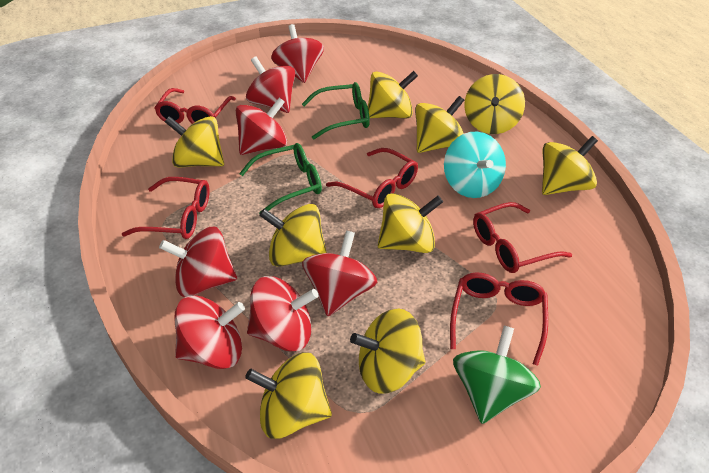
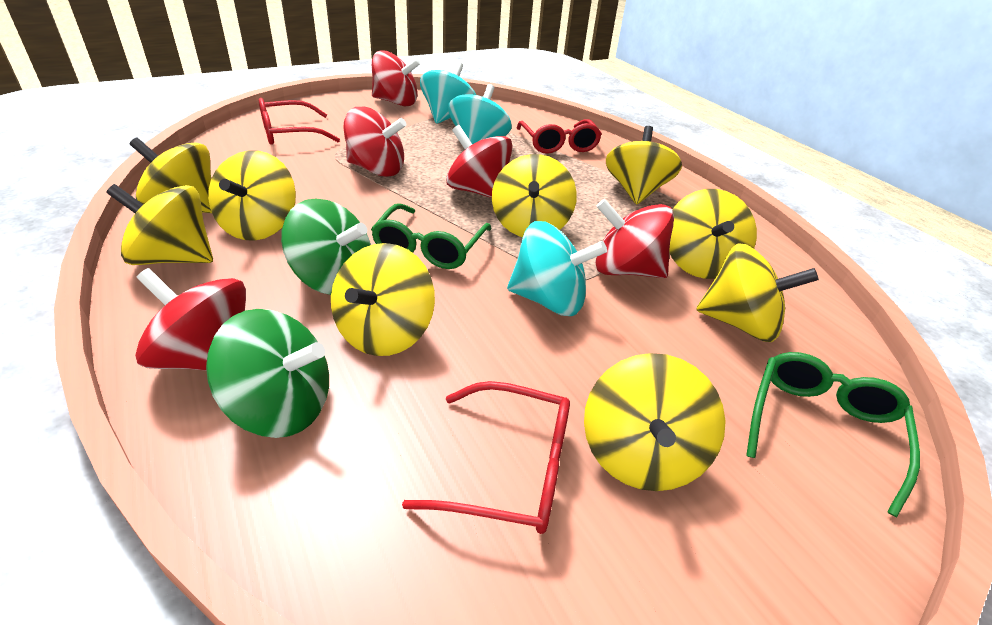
green spinning top: [453,326,541,424] = 1 -> [206,309,329,438] [281,198,371,295] = 2
red glasses: [122,177,210,239] [155,88,236,124] [326,148,418,208] [450,272,548,366] [473,202,572,273] = 5 -> [259,98,340,145] [402,381,570,534] [517,119,602,154] = 3
red spinning top: [159,227,237,297] [175,295,245,369] [235,97,287,155] [246,56,295,113] [247,276,319,352] [271,24,324,83] [302,231,377,316] = 7 -> [135,268,246,371] [343,107,406,177] [372,50,421,106] [446,125,512,198] [595,199,674,278] = 5
turquoise spinning top: [444,132,506,198] = 1 -> [420,62,476,124] [448,84,512,144] [507,221,607,316] = 3

